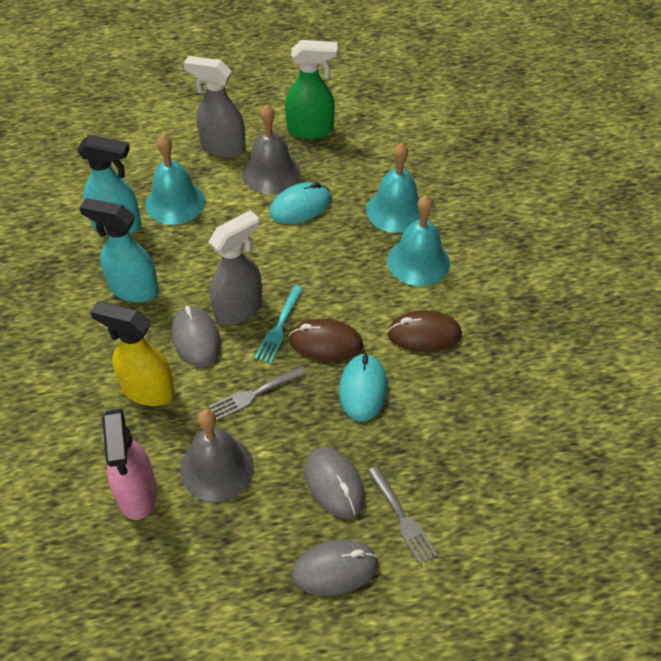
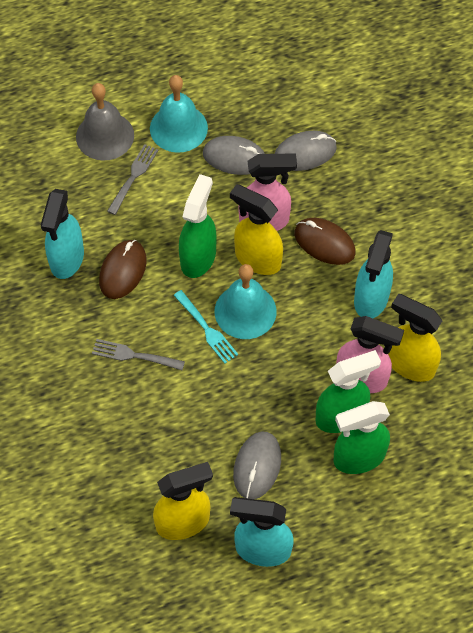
green spray bottle: [285,40,338,139] = 1 -> [179,174,216,278] [316,350,381,433] [333,401,390,474] = 3
grey bell: [180,409,254,502] [242,105,301,194] = 2 -> [76,83,134,161] = 1
grey spray bottle: [184,56,246,158] [208,210,262,326] = 2 -> none = 0
pink spray bottle: [102,409,157,520] = 1 -> [238,154,297,231] [336,316,404,393] = 2
turquoise bell: [145,135,205,225] [366,143,420,233] [387,195,450,286] = 3 -> [150,75,208,153] [215,264,277,339] = 2
turquoise mouse: [269,182,331,224] [339,353,387,422] = 2 -> none = 0
turquoise spray bottle: [77,135,141,235] [79,198,159,302] = 2 -> [41,189,84,279] [230,497,294,567] [354,230,393,318] = 3
yellow spray bottle: [90,301,175,406] = 1 -> [153,462,213,540] [230,184,283,275] [388,294,442,382] = 3

